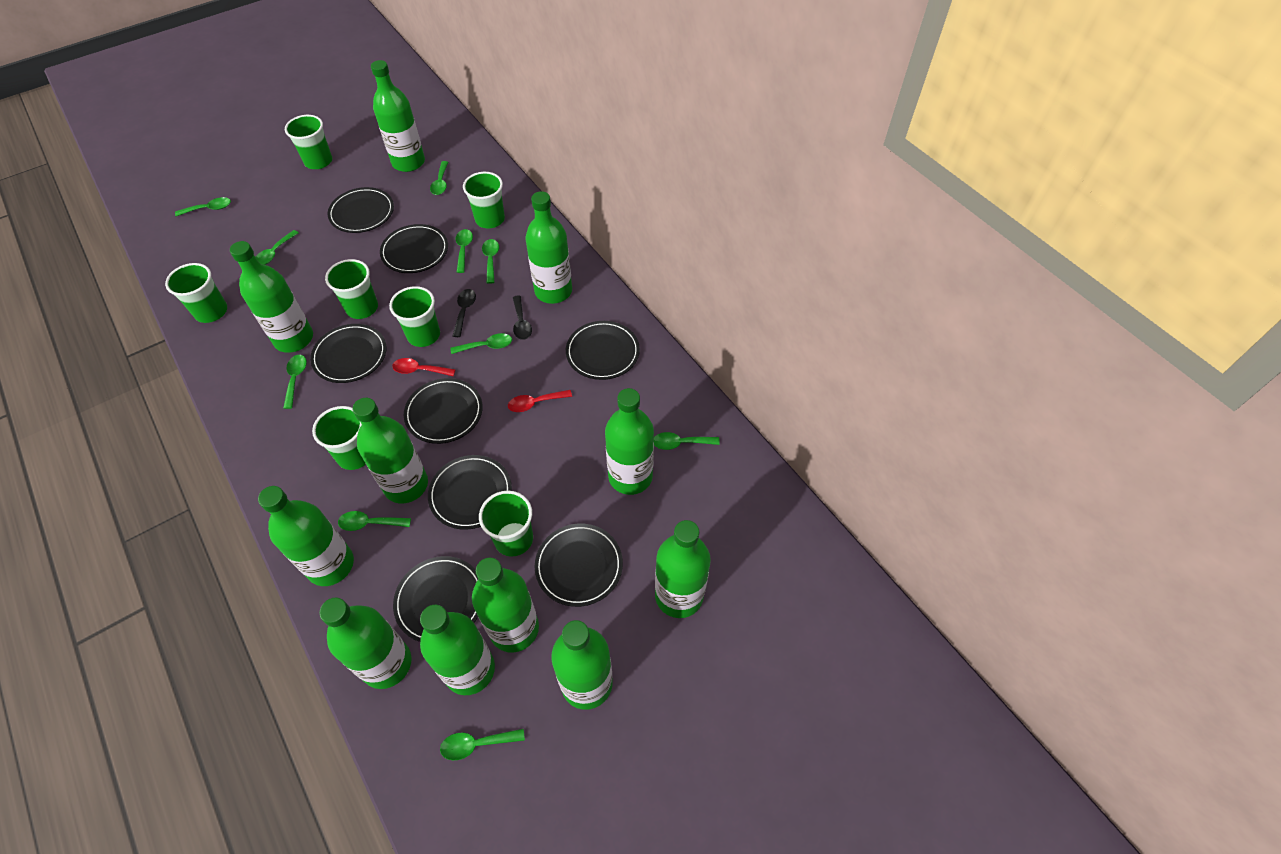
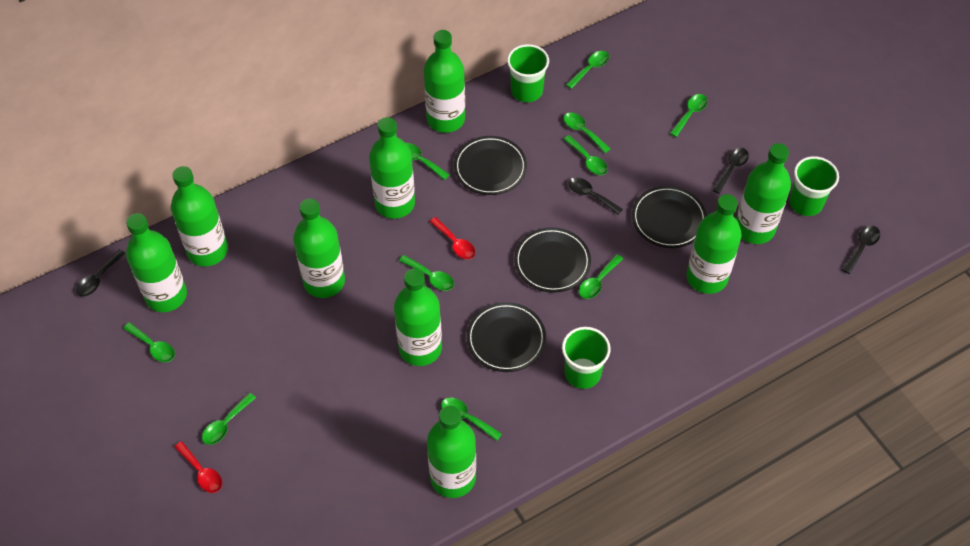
black plate: [310,324,386,383] [327,187,394,233] [380,224,448,273] [393,556,478,642] [404,378,483,444] [428,455,512,530] [535,524,623,607] [566,321,640,380] = 8 -> [454,136,527,195] [467,302,546,372] [514,227,591,293] [632,186,707,248] = 4
black spoon: [453,289,476,337] [513,296,532,340] = 2 -> [76,249,126,297] [568,177,623,215] [712,148,749,194] [842,225,880,274] = 4
green bottle: [230,241,313,353] [258,486,354,586] [319,598,412,689] [352,398,428,503] [371,60,425,172] [420,605,495,695] [472,558,539,653] [525,191,572,304] [551,620,613,710] [605,388,654,495] [655,520,711,618] = 11 -> [126,213,187,312] [171,166,228,267] [293,199,345,298] [369,117,415,219] [394,269,442,366] [424,30,465,133] [427,406,476,498] [686,194,742,294] [736,143,791,244] = 9
green cup: [165,263,227,323] [285,115,332,169] [312,406,366,470] [325,259,378,319] [389,286,440,347] [463,172,505,228] [479,491,533,557] = 7 -> [507,44,549,102] [562,327,611,389] [789,156,839,216] = 3

